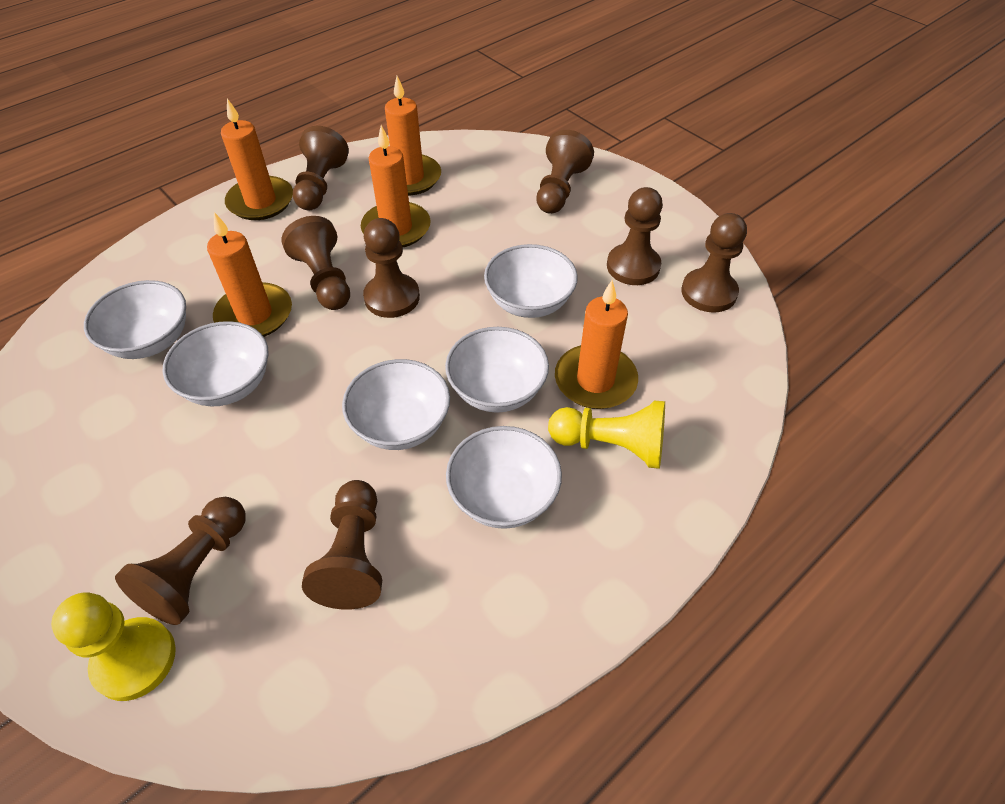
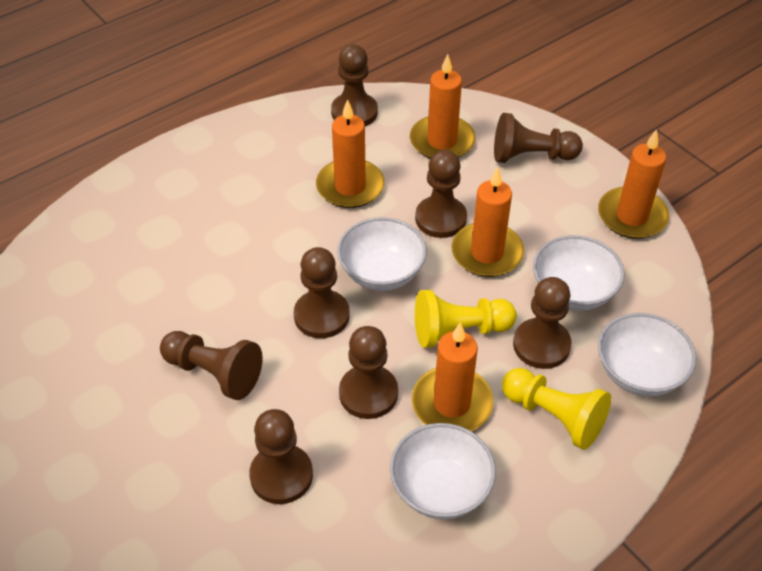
white bowl: [84,280,186,359] [163,321,269,406] [342,359,450,450] [445,327,549,413] [446,426,562,529] [484,244,578,318] = 6 -> [337,217,427,291] [390,423,496,520] [533,235,625,311] [598,313,696,397] = 4

